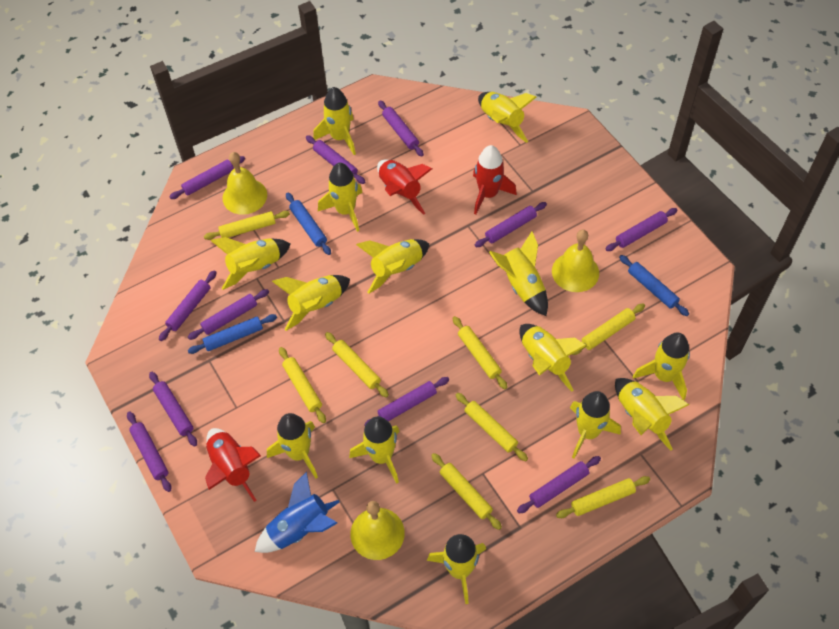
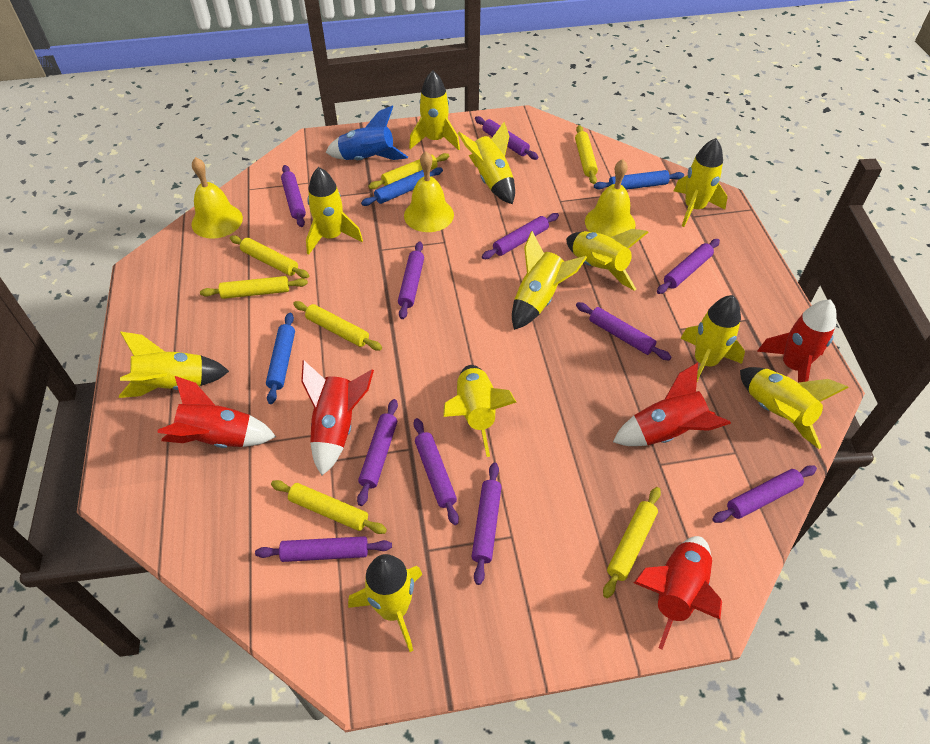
red rocket: [205,428,261,502] [377,159,432,215] [473,145,517,215] = 3 -> [157,376,276,448] [301,360,374,475] [613,362,731,446] [634,536,722,649] [757,299,836,383] = 5
yellow rocket: [211,237,290,290] [267,413,318,479] [272,275,350,331] [313,87,356,155] [318,163,363,232] [349,416,400,484] [356,239,429,293] [427,534,486,604] [478,92,536,143] [489,231,548,316] [519,324,587,392] [570,391,621,459] [615,378,689,451] [633,332,690,400] = 14 -> [119,331,229,398] [306,167,363,255] [348,554,422,652] [409,70,460,150] [443,365,517,457] [458,122,515,204] [512,231,587,330] [566,229,649,291] [674,138,727,227] [680,295,745,381] [740,367,849,449] = 11
yellow rolling pin: [204,211,290,240] [279,347,326,423] [325,332,389,398] [431,453,502,530] [453,316,508,389] [456,393,528,461] [556,476,650,518] [572,304,645,355] = 8 -> [200,276,308,299] [230,235,309,278] [271,480,387,534] [293,301,382,350] [368,153,449,189] [575,125,598,184] [603,487,661,598] = 7

